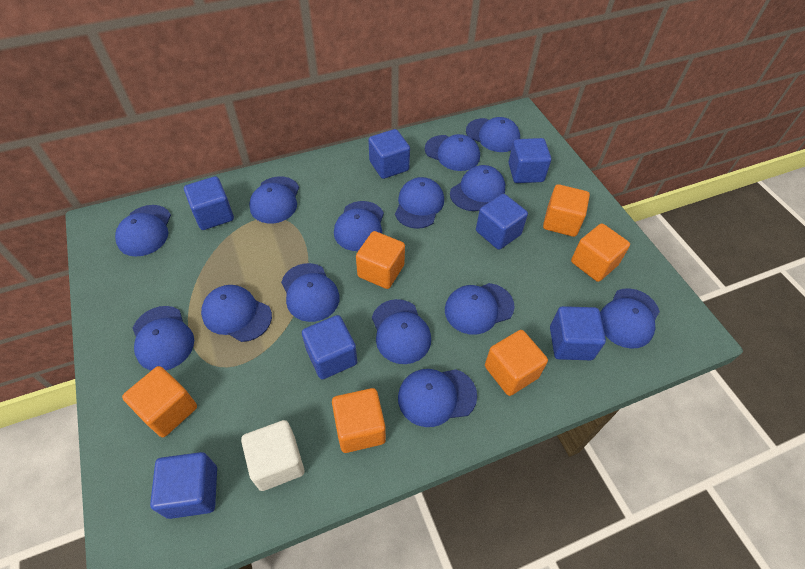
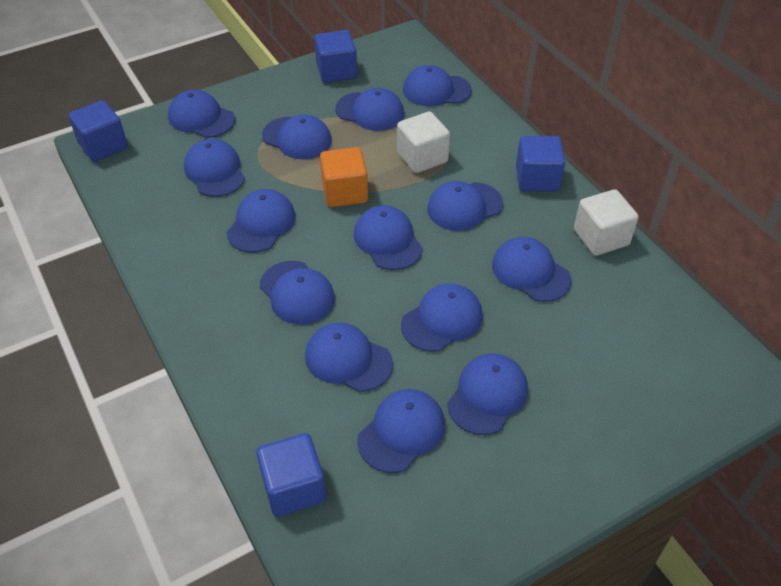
blue cube: [150,452,217,519] [184,176,234,230] [302,315,357,380] [368,129,410,179] [476,194,528,250] [508,138,551,183] [550,306,606,360] = 7 -> [68,100,128,162] [256,433,326,517] [314,30,357,83] [516,136,565,192] = 4
orange cube: [122,366,197,437] [332,388,386,453] [356,231,405,289] [485,330,548,396] [543,184,590,237] [571,223,630,282] = 6 -> [320,147,368,207] = 1
white cube: [241,420,304,491] = 1 -> [397,111,450,173] [574,189,639,256] = 2

